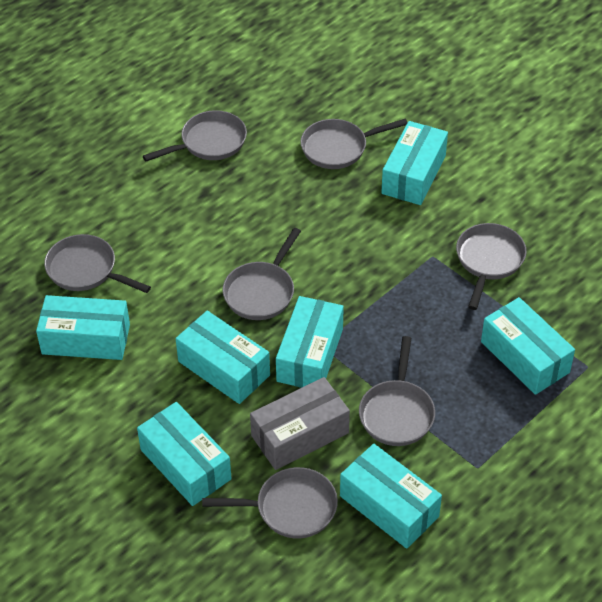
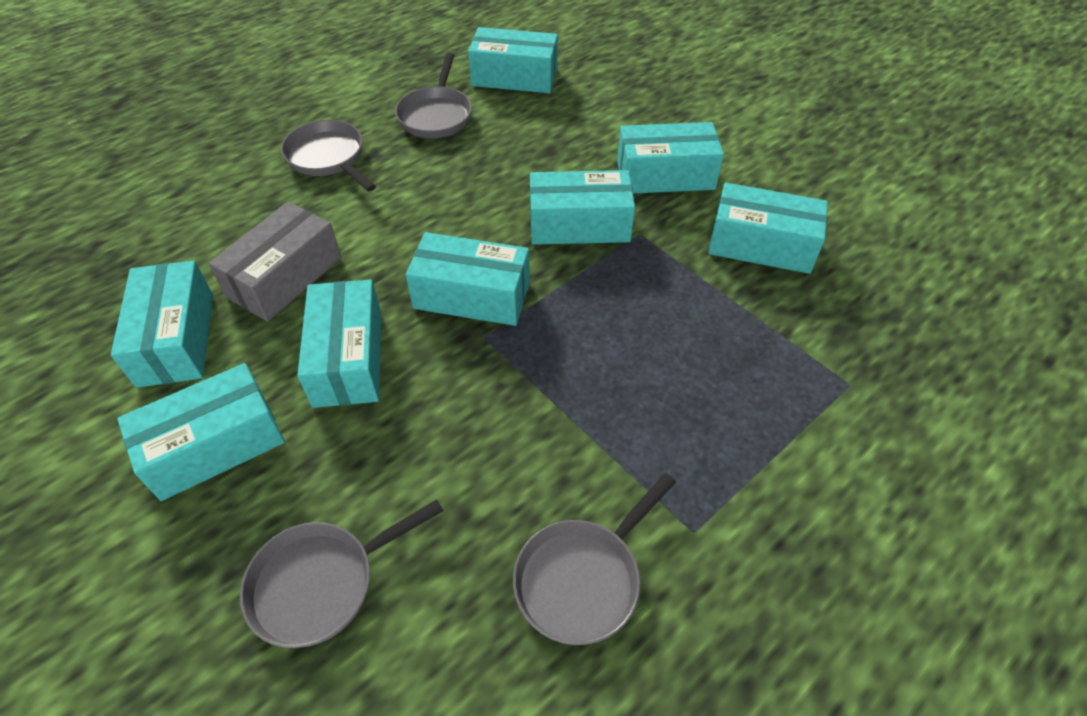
grey pan: [44,234,151,293] [143,110,247,161] [202,467,338,539] [222,228,301,320] [300,119,408,169] [359,336,435,446] [456,223,527,310] = 7 -> [240,499,444,648] [281,120,376,192] [395,53,472,138] [513,473,676,645] = 4
turquoise box: [36,295,130,360] [137,402,232,506] [176,311,270,404] [276,296,344,388] [340,444,442,549] [381,121,448,205] [481,297,575,395] = 7 -> [111,261,213,388] [117,363,285,501] [297,279,381,408] [406,232,530,326] [468,27,558,93] [530,170,635,245] [617,122,724,194] [708,183,828,274] = 8

